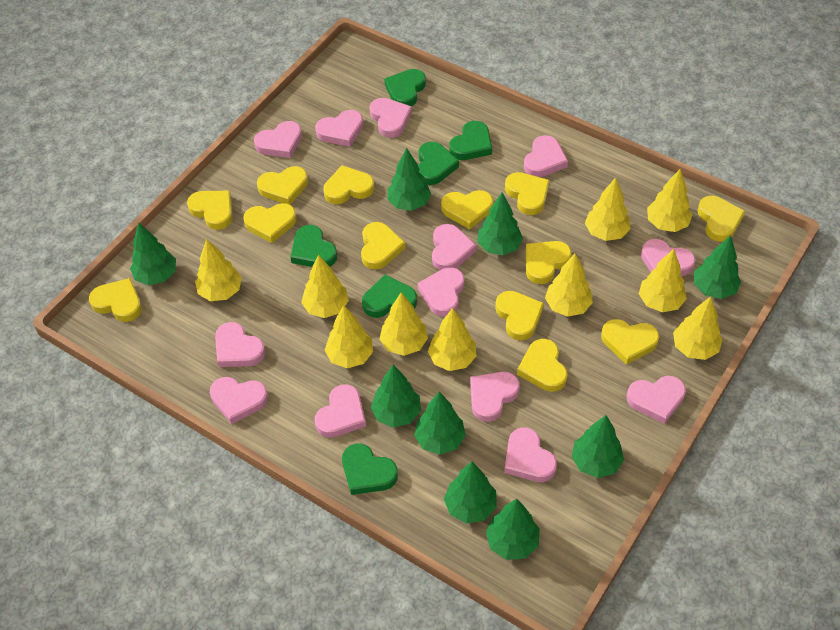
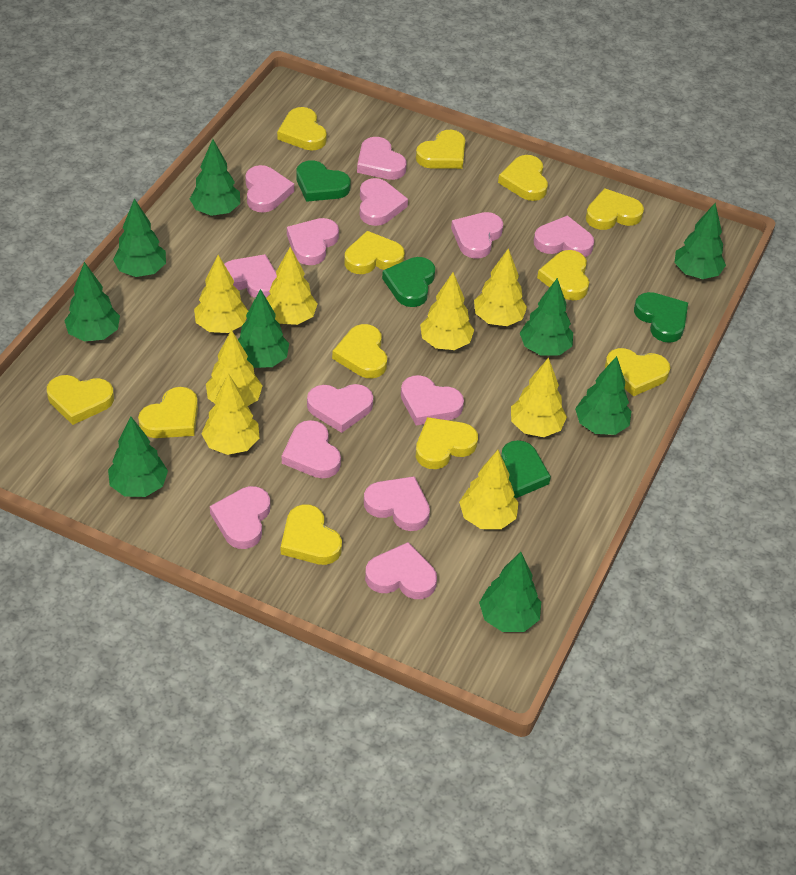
green heart: [290,225,337,267] [342,443,398,495] [362,275,417,318] [384,69,426,106] [418,141,459,185] [449,121,492,160] = 6 -> [296,160,351,202] [382,257,435,307] [501,440,551,498] [634,292,688,343] = 4
yellow heart: [89,278,142,322] [187,191,233,230] [243,203,297,243] [257,166,308,205] [323,165,374,204] [361,222,405,269] [441,190,493,229] [495,291,544,340] [505,172,550,215] [517,339,567,392] [526,241,571,284] [601,319,659,365] [698,196,745,242] = 13 -> [47,375,114,425] [138,387,198,438] [277,107,327,151] [281,504,342,565] [332,324,387,378] [344,231,405,274] [416,130,465,169] [416,417,478,469] [498,155,548,201] [537,250,589,300] [586,188,644,230] [605,348,670,396] = 12
yellow tree: [195,239,242,301] [301,255,349,318] [325,305,373,368] [380,293,428,356] [428,308,476,371] [545,253,593,317] [585,177,630,241] [639,249,687,312] [647,169,692,232] [673,296,723,360] = 10 -> [194,255,248,333] [201,374,259,455] [206,330,262,406] [266,247,317,325] [420,272,474,350] [459,450,519,529] [474,248,527,326] [511,357,567,437] = 8

